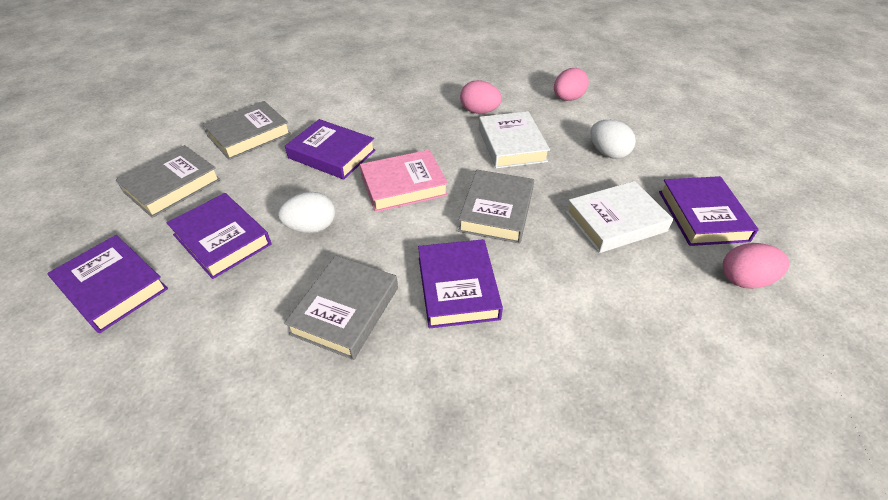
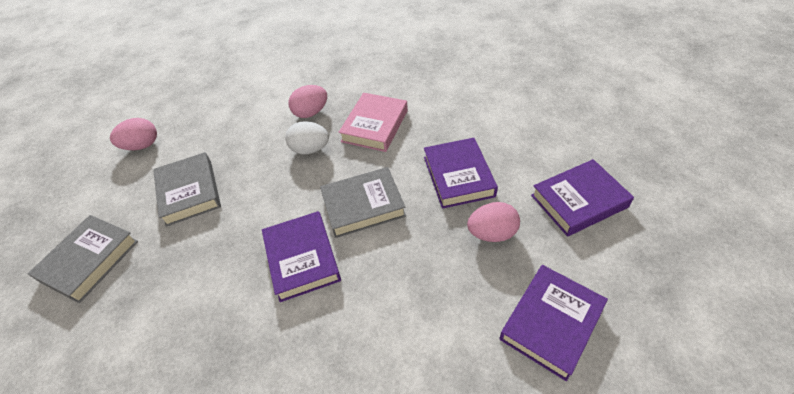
grey book: [116,145,221,218] [203,101,291,160] [284,255,398,360] [458,170,534,244] = 4 -> [28,215,138,303] [153,152,221,227] [320,167,406,238] = 3
purple book: [48,235,168,333] [167,193,271,279] [285,119,375,180] [418,239,503,329] [659,176,759,246] = 5 -> [262,211,341,302] [424,138,498,209] [499,265,608,381] [531,159,634,237] = 4
white book: [479,111,550,169] [566,181,673,253] = 2 -> none = 0
white egg: [278,192,335,233] [590,120,636,159] = 2 -> [285,121,329,154] = 1

